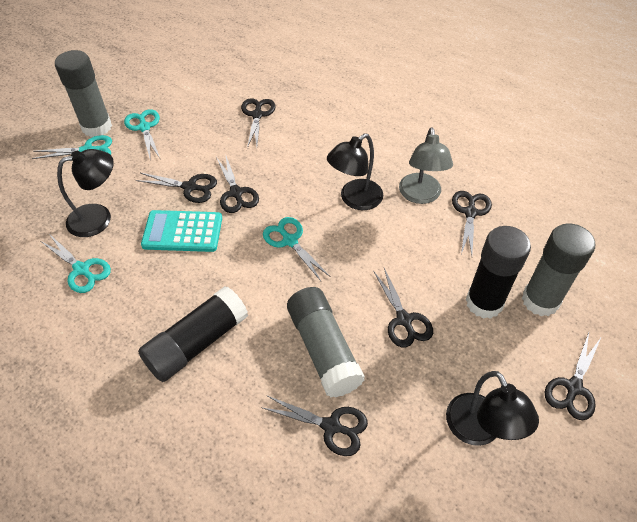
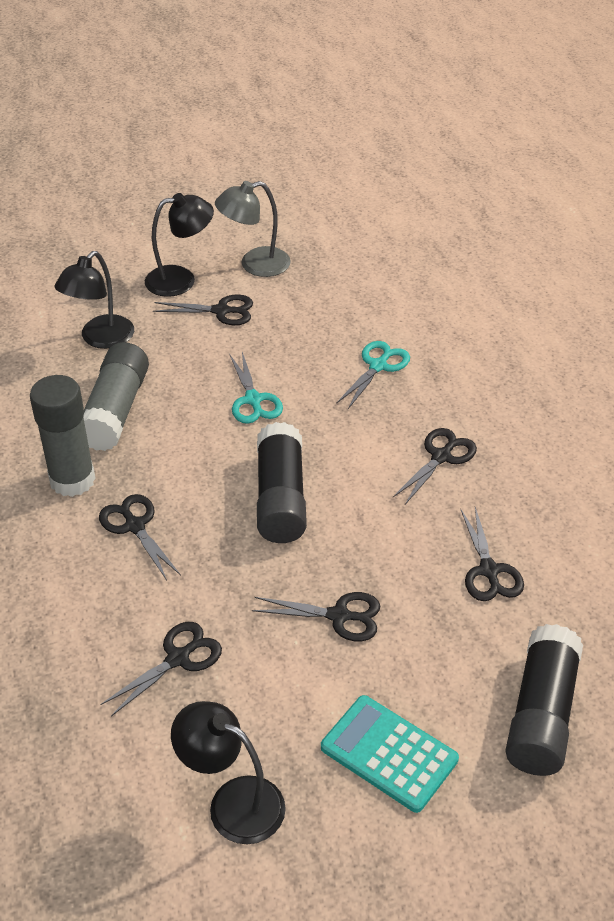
black scissors: [136,173,217,203] [216,156,259,213] [241,98,276,148] [261,395,368,456] [373,268,433,347] [452,191,492,256] [545,332,602,420] = 7 -> [99,494,181,580] [100,622,222,716] [153,294,253,325] [252,592,380,642] [393,428,477,504] [461,507,524,601] = 6
grey glue stick: [55,50,112,137] [287,287,365,398] [522,223,595,316] = 3 -> [30,375,96,497] [83,342,149,451] = 2
turquoise scissors: [32,135,112,159] [41,234,111,293] [124,109,160,161] [263,217,331,282] = 4 -> [229,352,283,424] [336,341,410,409] = 2

